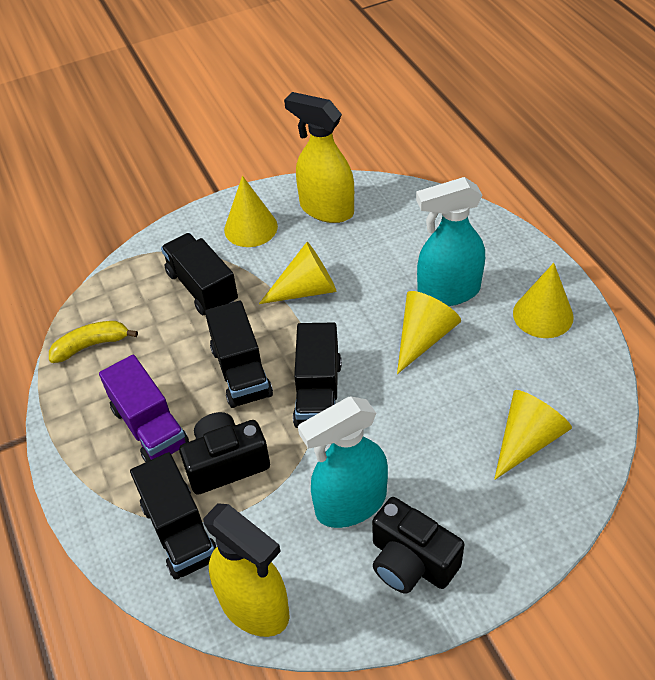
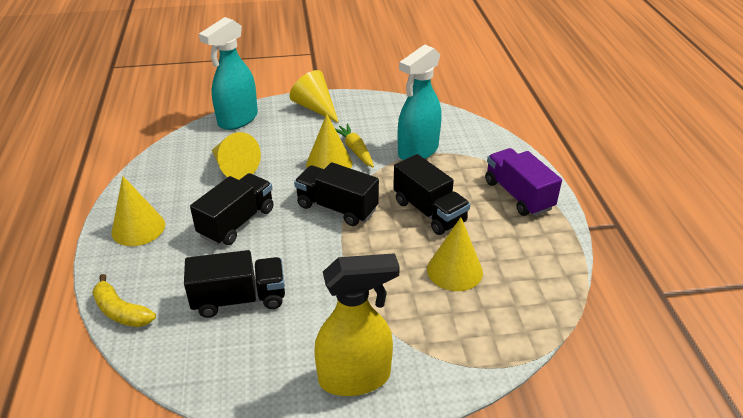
black camera: [179,412,270,495] [372,497,464,594] = 2 -> none = 0
yellow carrot: none = 0 -> [335,124,374,167] = 1
yellow spray bottle: [203,503,290,637] [284,92,354,223] = 2 -> [314,253,400,396] = 1

